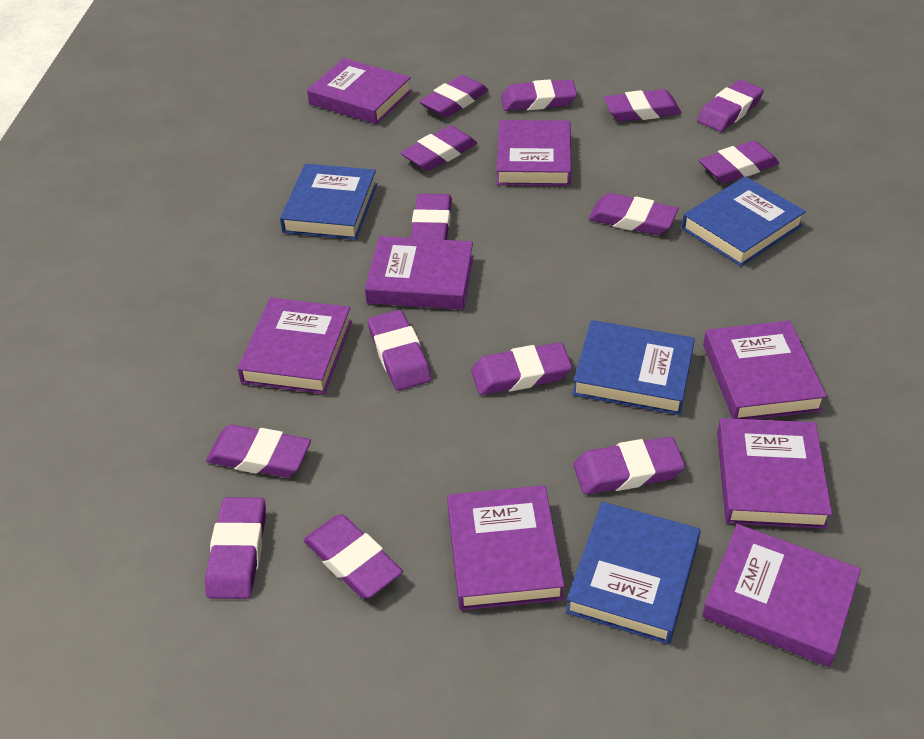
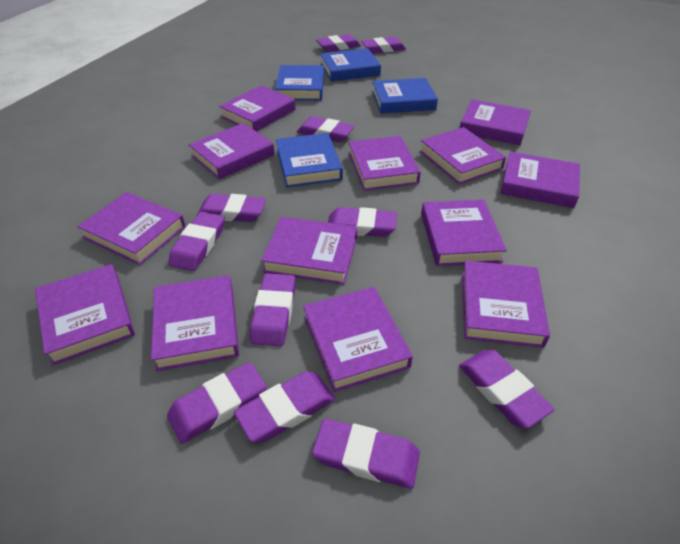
purple book: [237,298,352,394] [307,58,412,124] [365,236,473,310] [447,485,565,610] [497,120,571,186] [702,524,861,667] [703,320,827,419] [717,418,832,529] = 8 -> [35,264,135,365] [77,192,186,265] [151,275,239,371] [189,123,275,179] [219,85,295,132] [261,217,357,285] [303,287,413,392] [349,136,421,191] [420,127,506,184] [421,200,507,266] [460,99,531,145] [462,261,550,348] [500,151,580,208] = 13
purple eraser: [205,497,266,599] [206,425,311,477] [304,514,403,599] [368,310,432,391] [401,125,477,171] [411,194,452,240] [419,75,488,117] [471,342,572,395] [501,79,577,111] [573,437,685,495] [589,193,678,235] [604,89,682,122] [697,80,764,132] [699,141,779,183] = 14 -> [167,362,266,444] [168,212,225,271] [197,194,266,222] [234,371,335,443] [250,274,295,346] [297,116,355,142] [312,419,420,489] [316,34,361,52] [328,207,397,237] [361,37,406,54] [459,350,554,428] = 11

